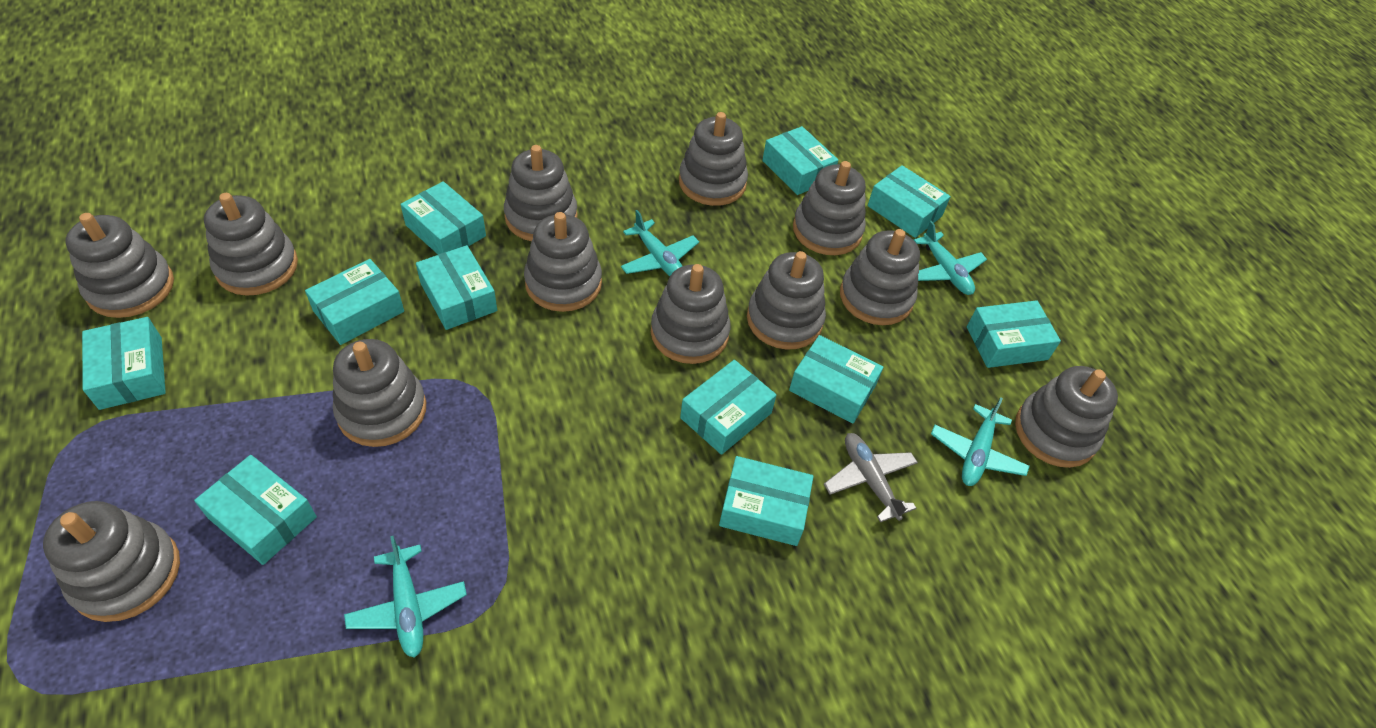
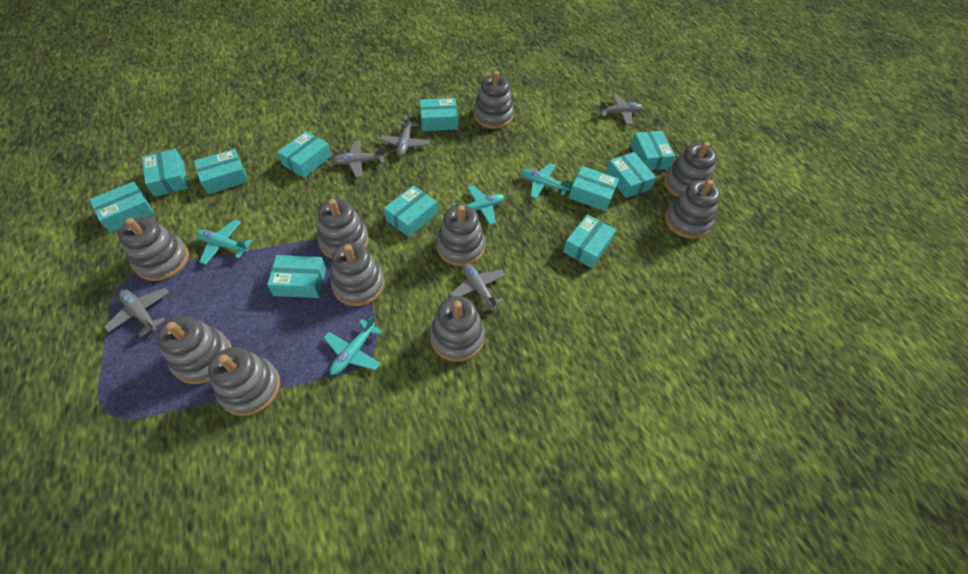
grey plane: [824,433,918,523] = 1 -> [104,288,170,337] [333,141,386,178] [380,113,430,157] [450,263,506,312] [598,94,643,125] = 5
grey stacking toy: [43,501,180,622] [65,213,174,318] [204,193,298,296] [333,339,426,447] [504,145,578,241] [524,212,602,312] [651,264,730,364] [679,112,748,206] [747,251,826,350] [793,161,866,255] [840,229,920,325] [1015,366,1118,468] = 12 -> [118,217,189,281] [157,316,232,384] [208,347,280,416] [317,199,369,259] [331,242,385,306] [430,296,485,362] [436,205,485,266] [473,71,514,129] [664,142,717,197] [665,180,720,239] = 10

